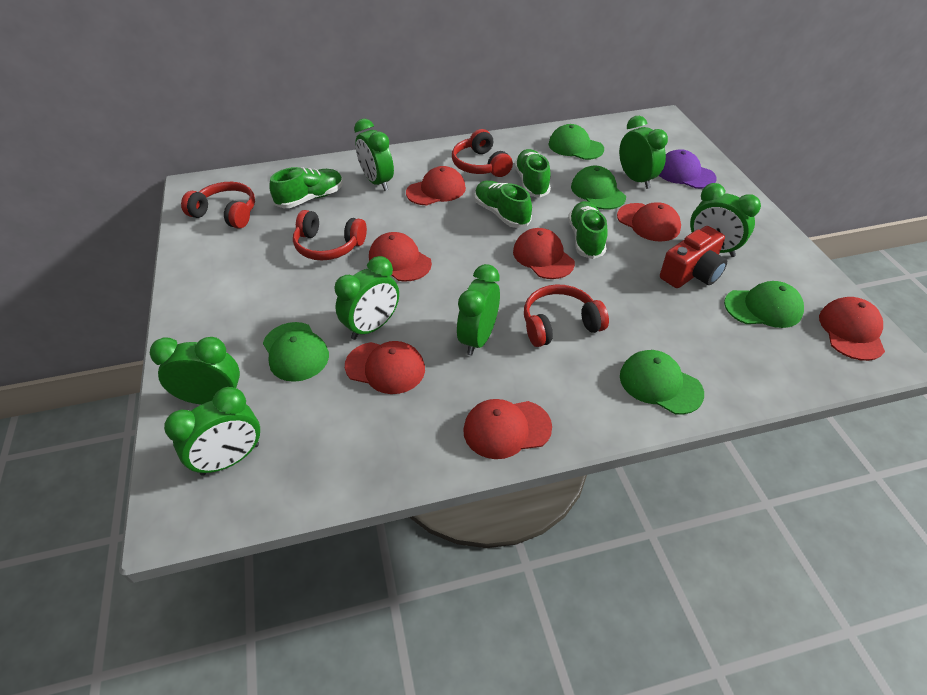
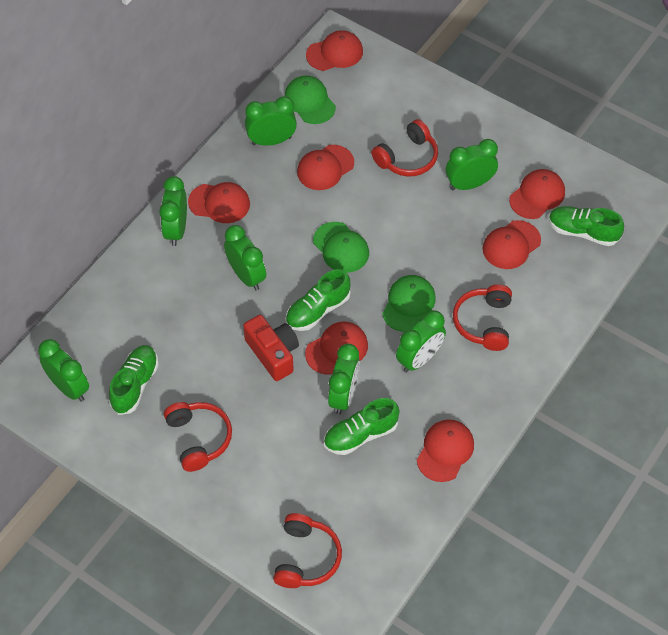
green cap: [263,322,329,382] [548,124,604,160] [571,166,626,210] [620,350,704,415] [724,281,804,328] = 5 -> [285,76,336,124] [313,222,369,273] [382,275,436,332] = 3
purple cap: [659,149,717,189] = 1 -> none = 0

